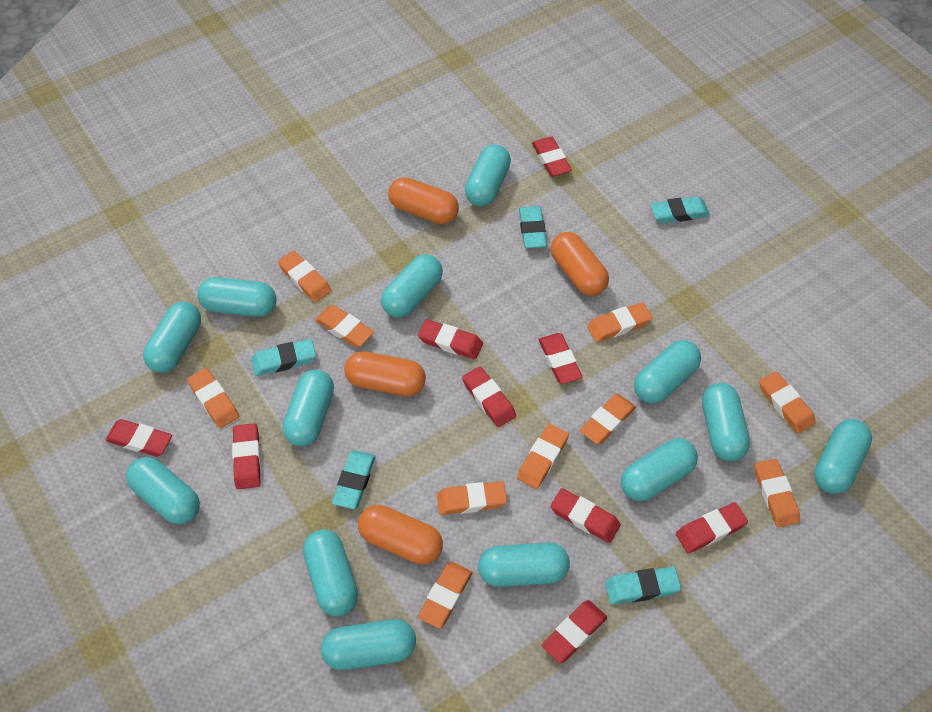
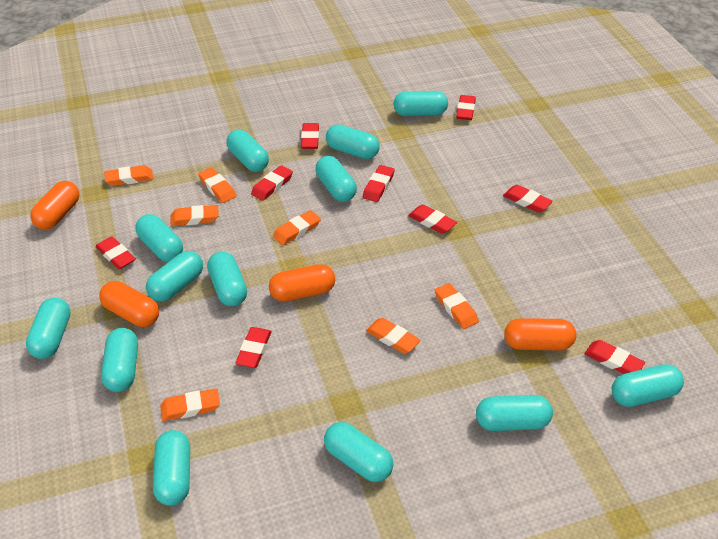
orange eraser: [187,368,239,428] [278,251,332,303] [315,305,374,347] [418,562,473,629] [437,481,507,515] [517,424,569,489] [579,394,636,444] [587,302,652,342] [755,459,800,528] [759,371,815,433] = 10 -> [104,165,153,186] [160,389,220,421] [170,205,219,226] [198,167,236,203] [273,210,321,245] [366,318,421,354] [435,283,479,329] = 7
turquoise eraser: [251,339,316,376] [332,450,376,509] [519,206,547,248] [605,567,681,605] [650,196,710,223] = 5 -> none = 0

